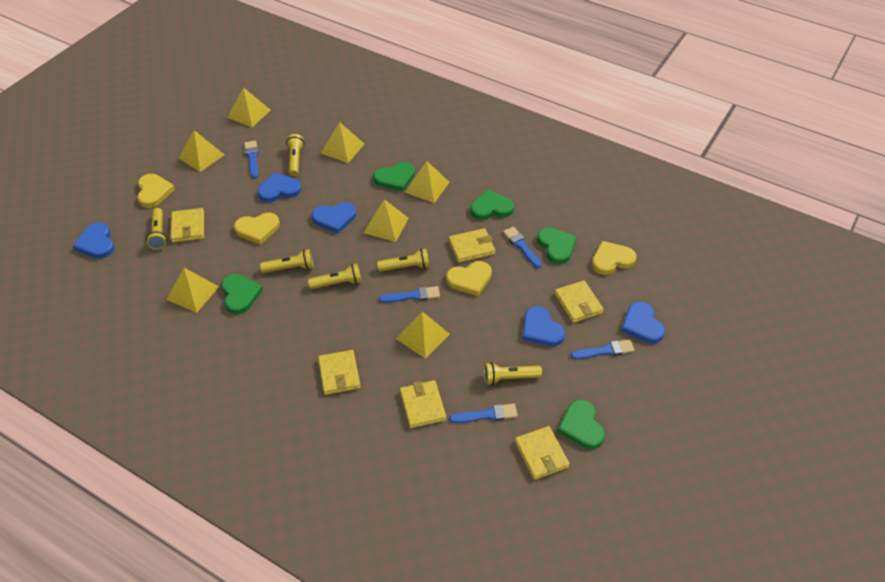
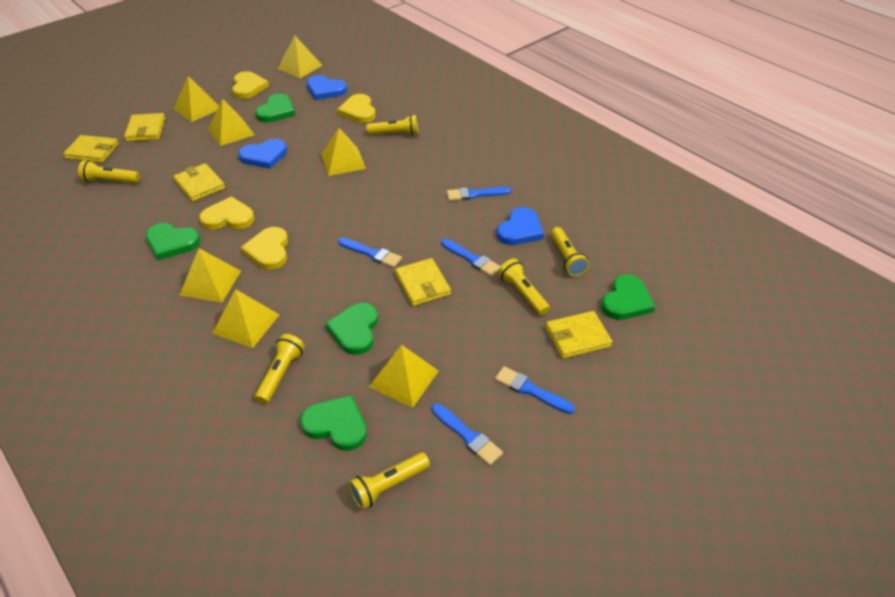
blue heart: [73,222,114,259] [258,172,301,203] [312,202,356,234] [522,306,565,346] [621,302,665,344] = 5 -> [238,139,287,169] [307,75,347,100] [497,207,544,245] = 3
yellow wallet: [170,208,204,243] [318,350,361,395] [400,380,446,428] [449,228,496,263] [515,426,570,480] [555,280,604,323] = 6 -> [63,135,119,163] [124,113,165,142] [173,163,225,202] [395,258,451,306] [546,311,612,359] = 5

